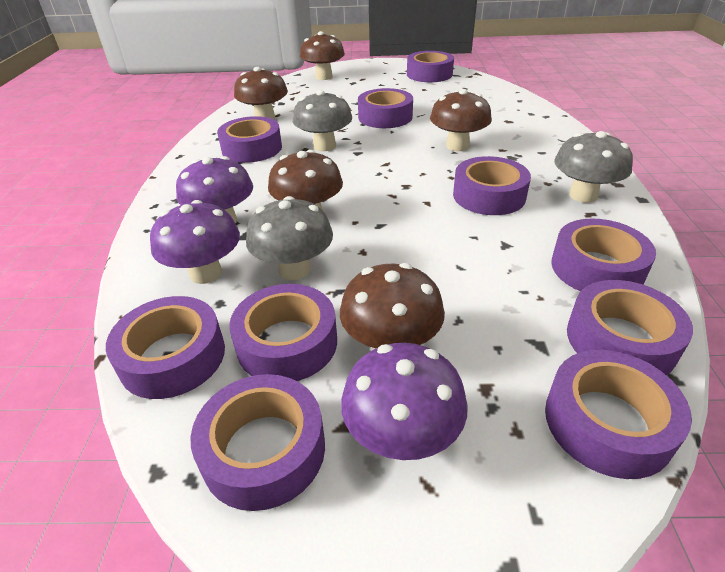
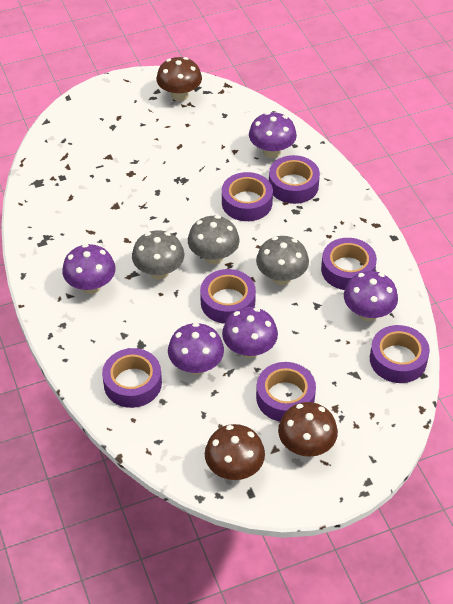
brown mushroom: [234,67,288,120] [268,150,343,209] [300,31,345,80] [340,263,445,350] [430,89,492,151] = 5 -> [156,57,202,101] [205,424,265,480] [278,402,338,457] = 3
purple mushroom: [150,200,240,284] [176,156,253,224] [341,343,468,460] = 3 -> [62,244,116,294] [168,323,224,375] [222,307,278,358] [249,112,297,158] [344,271,398,321] = 5
purple tape: [106,296,225,399] [191,374,325,511] [217,116,282,163] [229,284,337,381] [358,88,413,128] [407,51,454,82] [453,156,531,215] [545,350,692,479] [551,218,656,291] [567,280,693,375] = 10 -> [102,348,162,408] [200,269,256,324] [222,172,273,221] [256,362,316,422] [269,155,320,204] [321,238,377,290] [370,325,430,383] = 7

